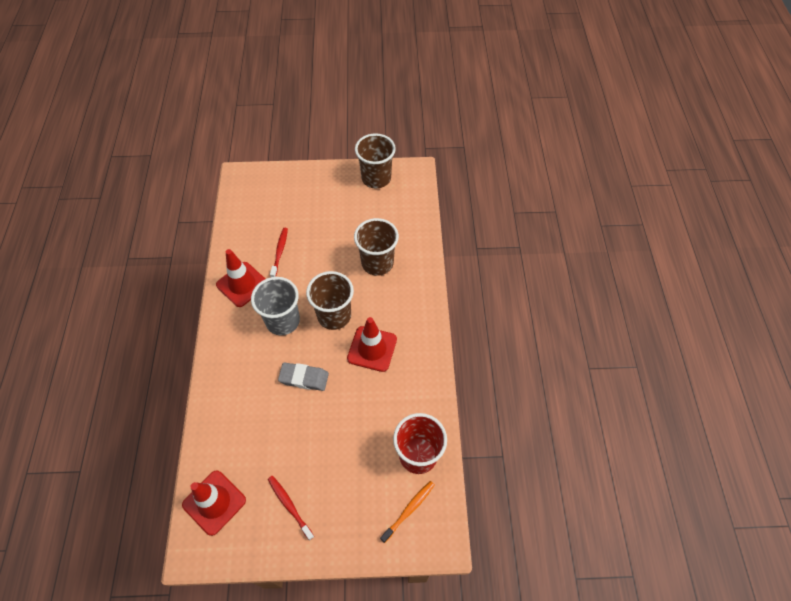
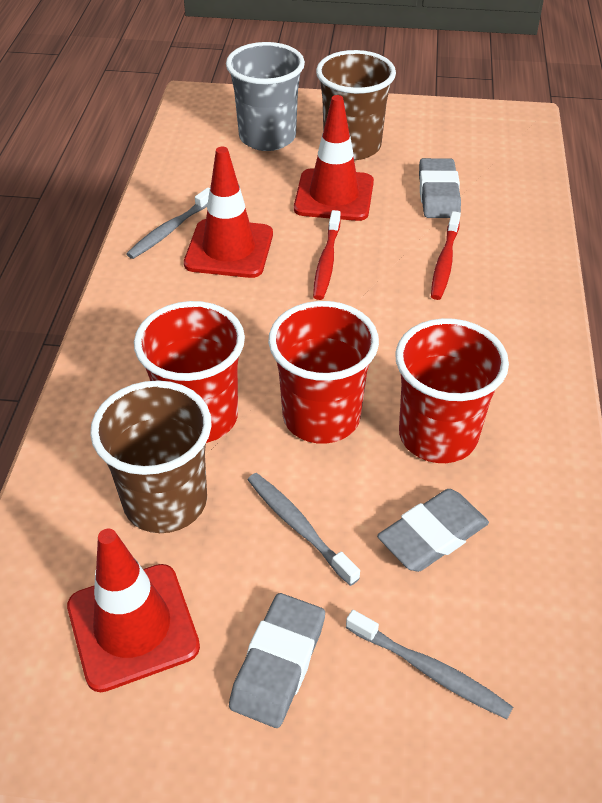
brown cup: [306,271,354,330] [354,218,399,276] [355,133,396,188] = 3 -> [90,380,212,533] [316,50,396,160] = 2
grey eraser: [278,362,329,391] = 1 -> [229,593,325,728] [377,489,489,572] [419,158,461,218] = 3
grey toothbrush: none = 0 -> [126,188,210,259] [248,473,360,586] [346,610,513,719] = 3
orange toothbrush: [380,481,435,543] = 1 -> none = 0
red cup: [393,413,447,474] = 1 -> [134,301,245,443] [268,301,379,444] [395,318,509,463] = 3

